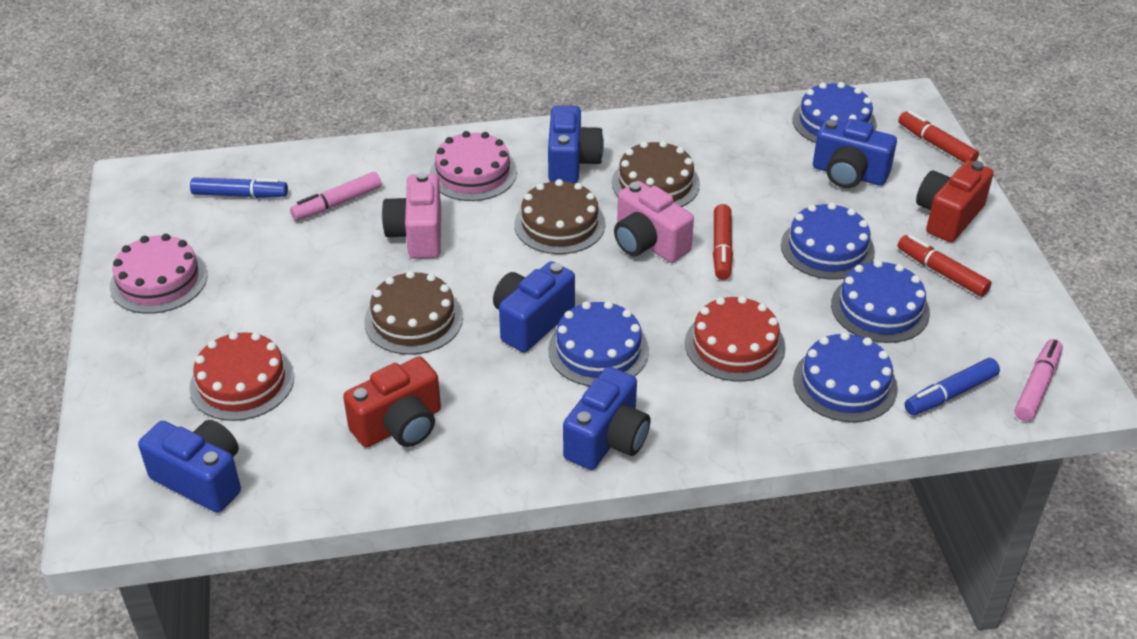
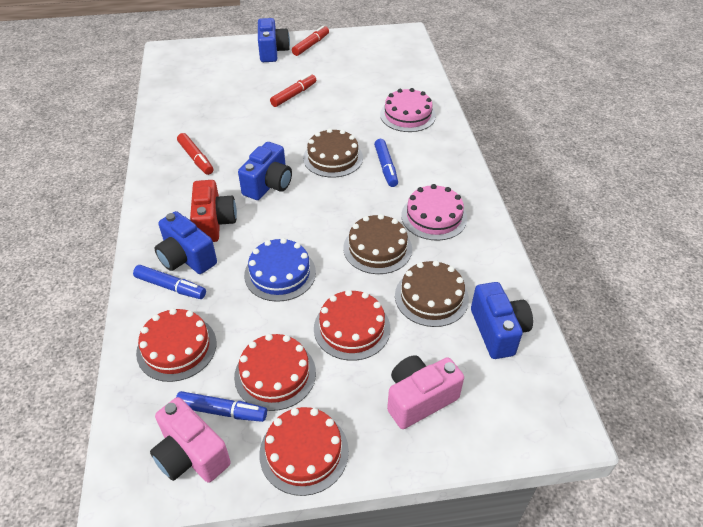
blue cake: [548,301,649,386] [781,202,875,280] [792,82,877,143] [793,332,898,422] [831,260,930,343] = 5 -> [244,238,316,302] = 1
blue camera: [138,420,241,513] [493,261,575,352] [548,105,604,183] [563,367,650,470] [813,119,897,188] = 5 -> [154,211,217,274] [238,142,292,200] [258,18,290,62] [471,282,533,359] = 4
blue marker: [190,177,288,198] [905,358,1000,415] = 2 -> [133,265,206,299] [176,391,267,422] [374,139,398,187] = 3
pink marker: [290,172,382,220] [1015,339,1063,421] = 2 -> none = 0
red cake: [189,332,294,421] [685,296,786,382] = 2 -> [136,308,216,382] [234,334,316,411] [259,407,349,496] [314,290,390,361] = 4
red camera: [343,356,441,448] [916,160,994,242] = 2 -> [190,180,237,242] = 1

